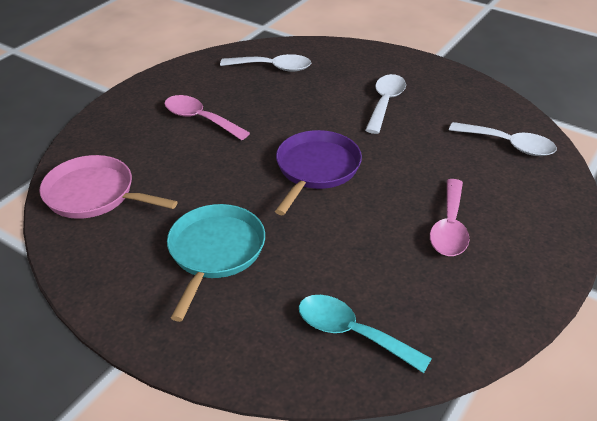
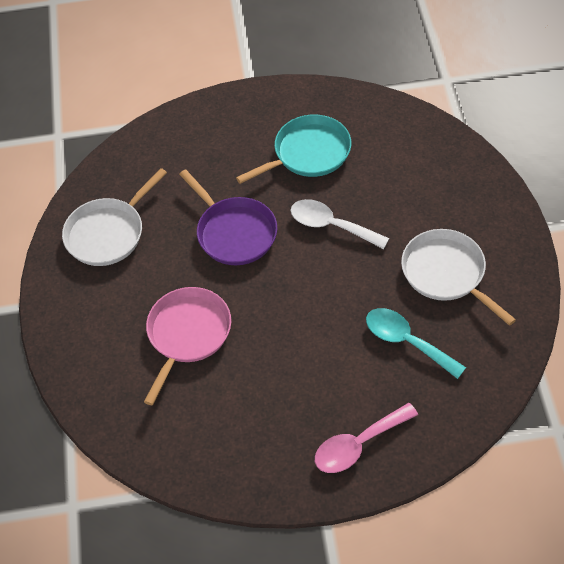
pink spoon: [164,95,250,140] [430,179,469,256] = 2 -> [315,403,418,473] = 1
white pan: none = 0 -> [62,168,167,266] [401,229,516,326] = 2
white spoon: [220,54,311,72] [365,74,406,134] [449,122,557,156] = 3 -> [291,199,389,249] = 1

